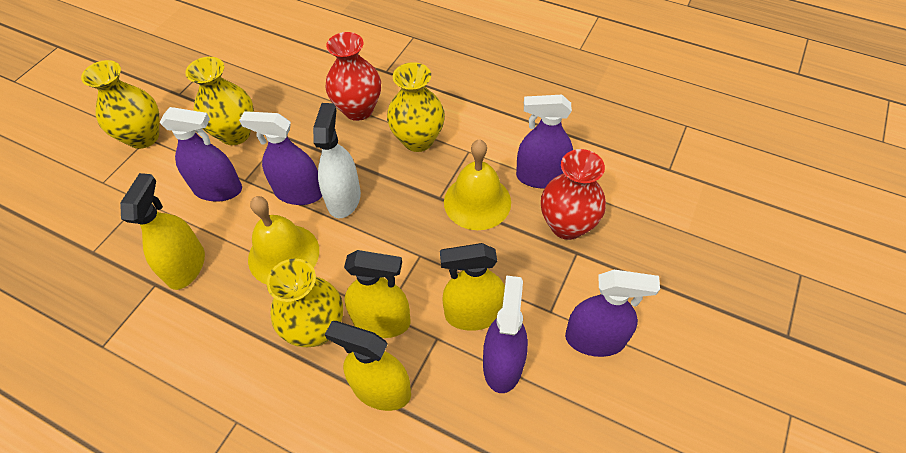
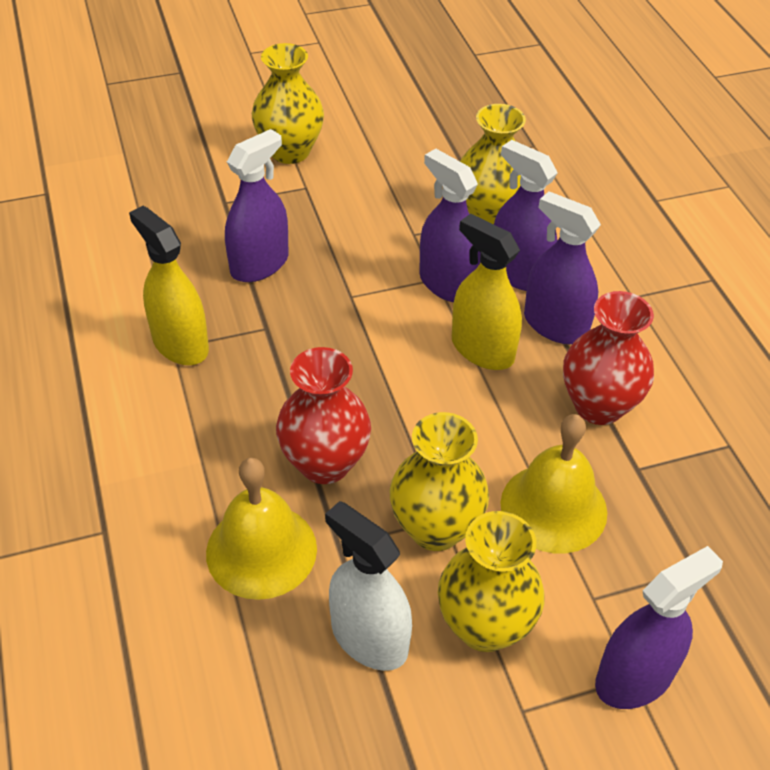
yellow spray bottle: [120,173,205,290] [325,321,411,411] [344,250,410,338] [440,243,505,331] = 4 -> [129,206,209,365] [452,214,522,370] = 2

